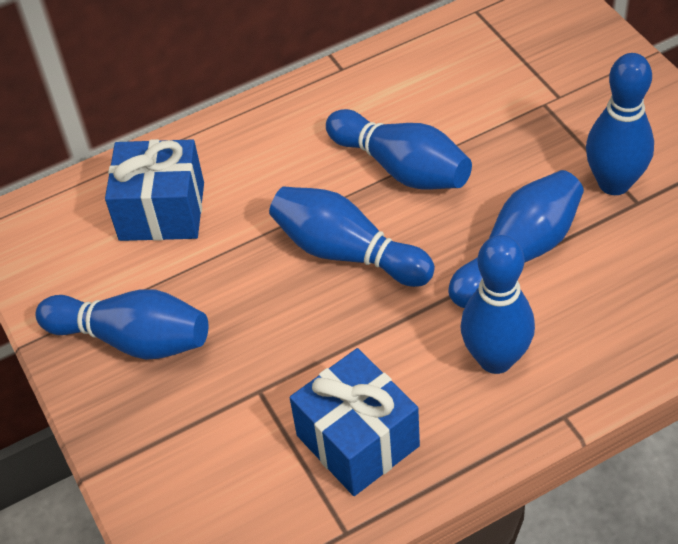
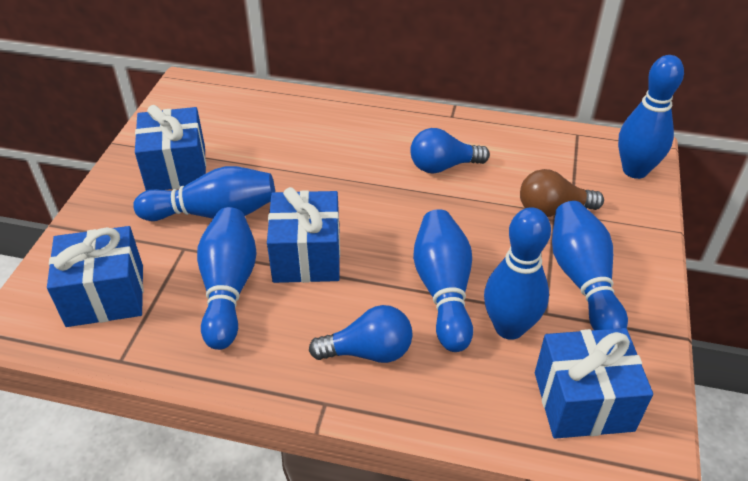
blue gift: [105,139,204,241] [290,348,420,496] = 2 -> [47,226,144,327] [135,105,206,191] [267,187,340,283] [535,328,653,439] = 4
blue light bulb: none = 0 -> [309,305,413,363] [410,128,490,174] = 2
brown light bulb: none = 0 -> [520,169,604,217] = 1

